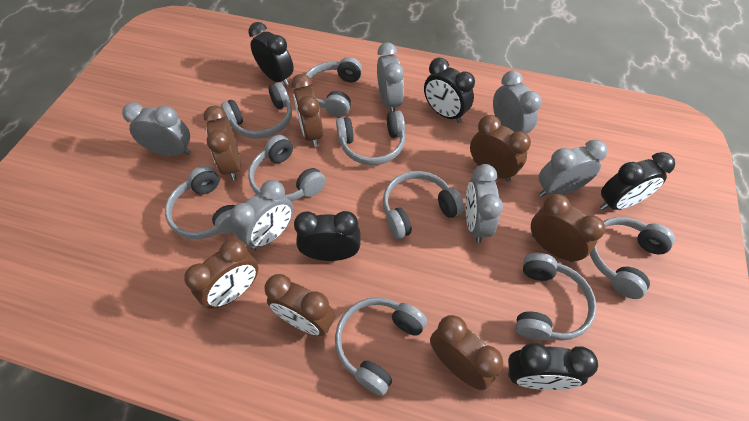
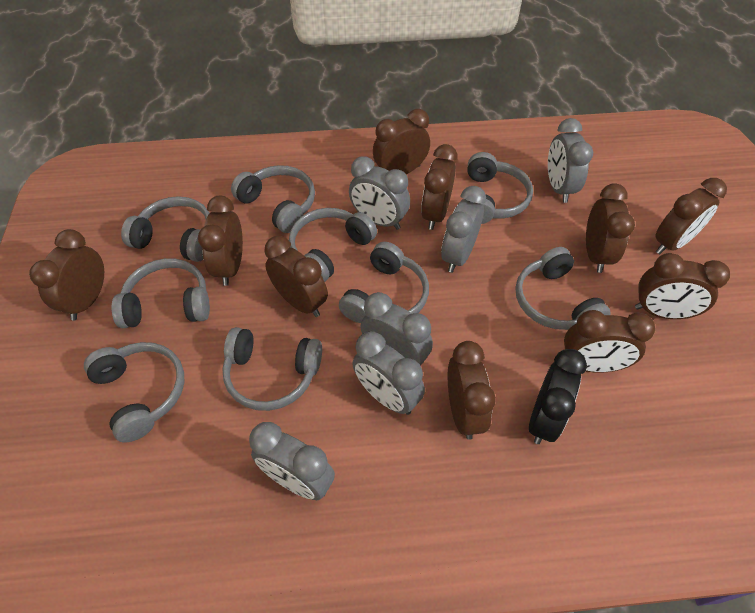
black clock: [248,22,294,87] [294,211,360,261] [424,58,475,123] [508,342,598,390] [600,152,675,210] = 5 -> [529,349,587,444] = 1
brown clock: [184,239,258,309] [203,106,241,181] [265,274,335,336] [291,74,323,147] [430,315,503,390] [470,115,531,182] [531,194,605,262] = 7 -> [29,229,104,320] [198,196,243,286] [265,236,328,317] [373,109,430,174] [421,144,458,230] [448,341,496,440] [564,310,655,373] [586,184,635,273] [635,253,730,319] [655,178,727,254] = 10

